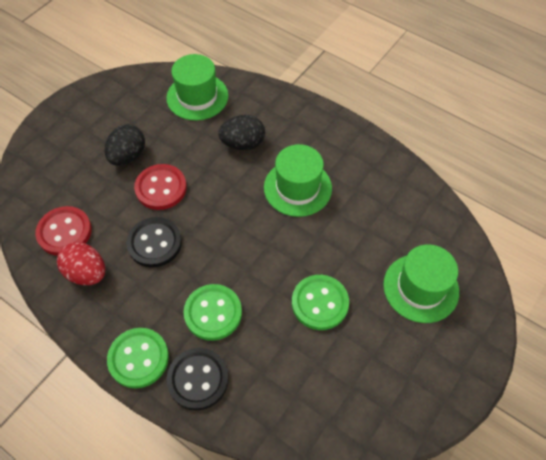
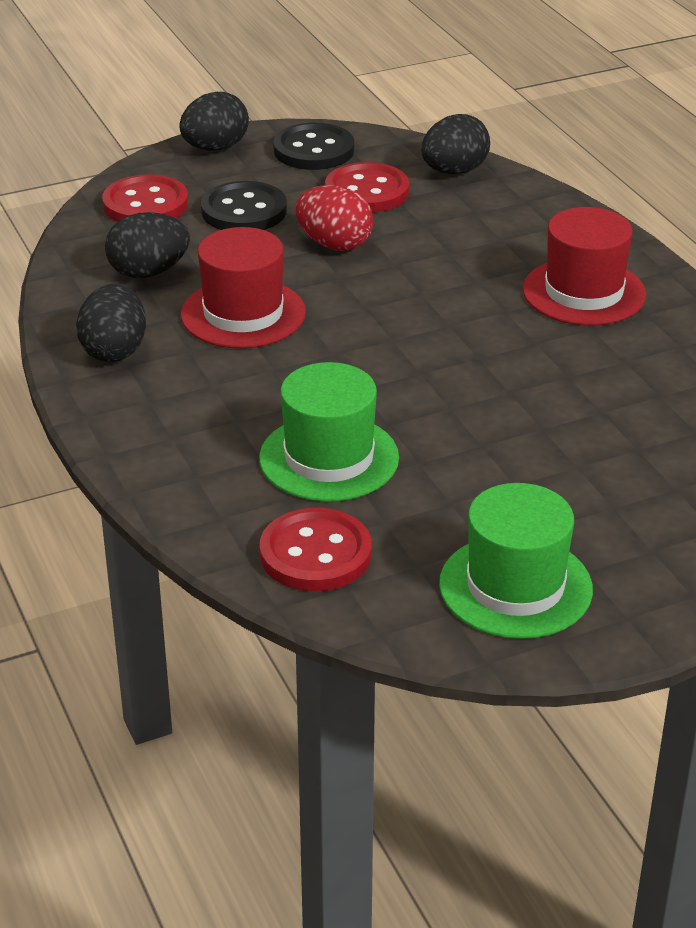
black egg: [105,124,145,166] [218,115,265,150] = 2 -> [76,284,146,362] [105,212,190,278] [179,92,249,151] [421,114,490,174] = 4
green button: [107,328,169,388] [184,284,242,341] [292,275,349,330] = 3 -> none = 0
green hat: [166,54,228,120] [264,144,332,217] [383,244,459,323] = 3 -> [259,362,399,502] [439,483,593,639] = 2
red button: [35,206,92,256] [134,164,187,210] = 2 -> [102,174,188,222] [260,508,372,591] [325,162,409,212] = 3
red hat: none = 0 -> [181,227,306,348] [523,207,646,326] = 2

